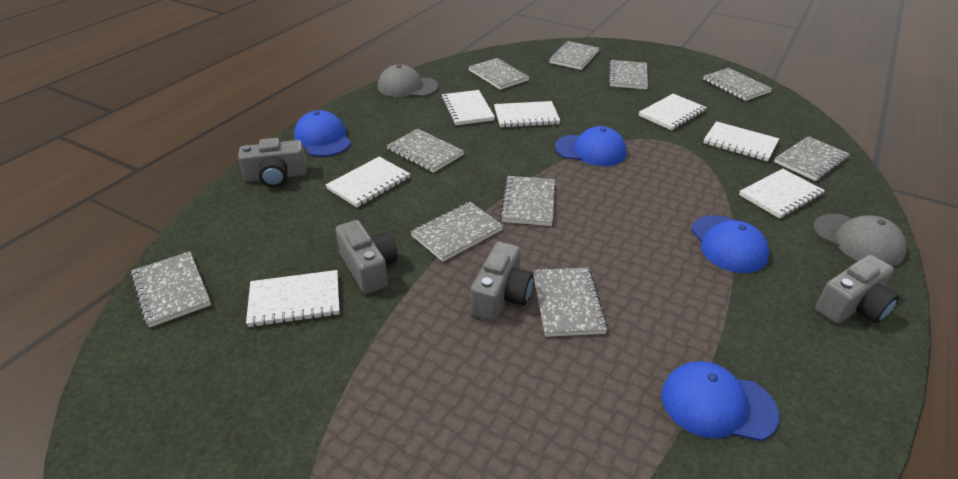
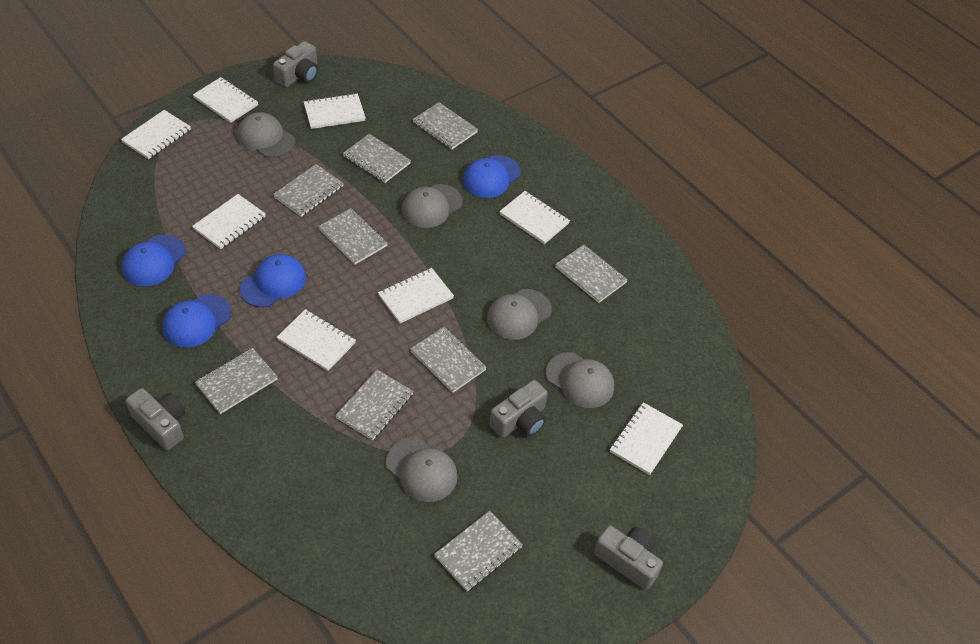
grey cap: [378,64,439,97] [813,214,907,267] = 2 -> [237,112,295,158] [386,438,458,502] [402,184,463,228] [487,289,552,340] [546,352,614,408] = 5
grey notebook: [130,251,211,328] [387,129,464,173] [410,202,503,262] [468,58,529,90] [500,176,555,226] [533,268,608,337] [549,41,599,70] [609,60,648,89] [703,68,772,101] [774,136,850,181] = 10 -> [195,348,278,414] [273,164,344,217] [318,208,388,265] [335,370,413,440] [343,134,411,183] [410,327,487,393] [413,102,478,149] [434,511,523,592] [555,244,628,303] = 9
white notebook: [246,270,340,327] [326,156,410,207] [441,90,495,125] [494,101,560,128] [639,94,707,130] [703,121,779,162] [739,169,825,219] = 7 -> [121,110,191,159] [192,194,266,249] [193,77,258,123] [277,309,356,371] [304,93,366,129] [378,268,454,323] [499,191,570,244] [610,402,683,475] = 8

